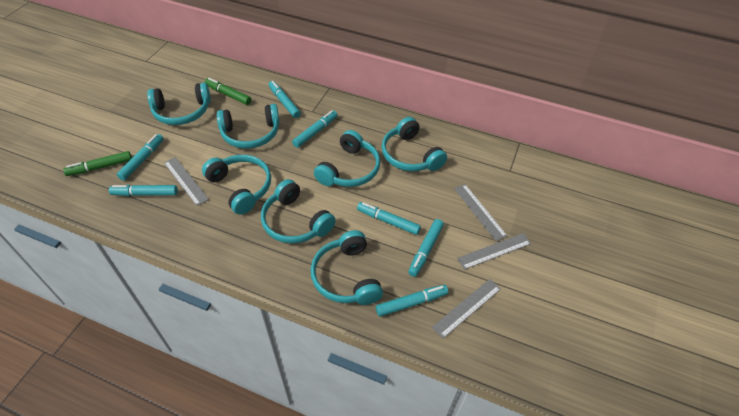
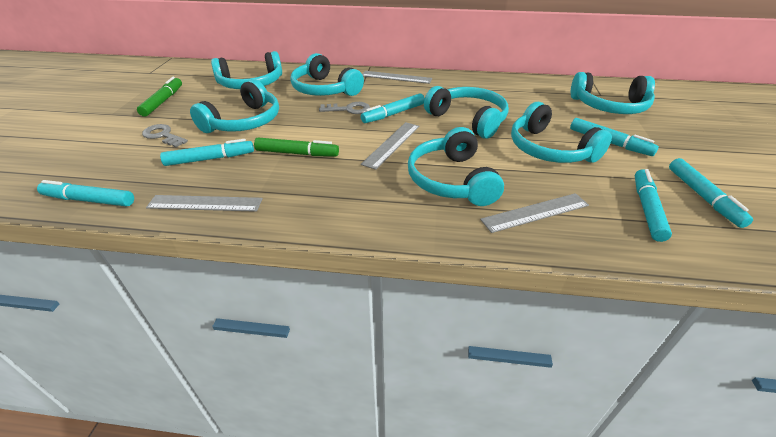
grey key: none = 0 -> [142,124,188,147] [319,102,370,114] = 2
turquoise marker: [109,185,178,196] [117,134,164,181] [269,81,301,118] [292,110,338,148] [357,202,421,235] [376,285,448,317] [408,219,444,277] = 7 -> [37,180,134,206] [160,139,254,166] [361,93,425,123] [570,118,659,156] [635,169,672,242] [669,158,753,228] = 6

